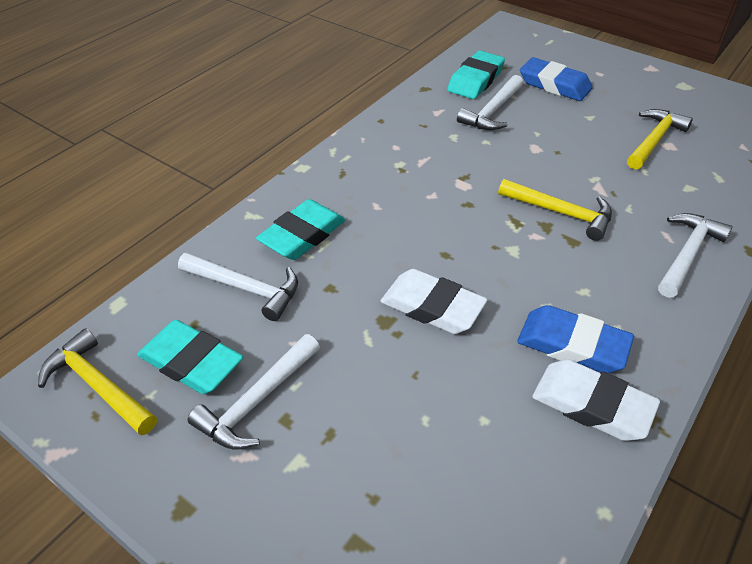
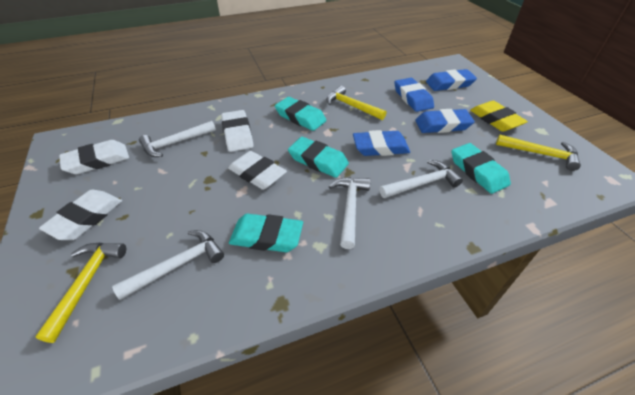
blue eraser: [517,305,634,373] [520,57,593,101] = 2 -> [353,130,410,156] [394,78,434,112] [415,109,475,133] [426,69,477,91] = 4
turquoise eraser: [137,320,243,394] [256,199,345,260] [447,51,505,99] = 3 -> [229,214,303,252] [275,97,327,131] [288,137,349,178] [451,143,511,194] = 4
white eraser: [381,269,487,334] [532,359,660,441] = 2 -> [39,190,122,240] [59,140,129,174] [221,110,254,152] [228,151,287,190] = 4
yellow eraser: none = 0 -> [470,101,528,132] = 1

